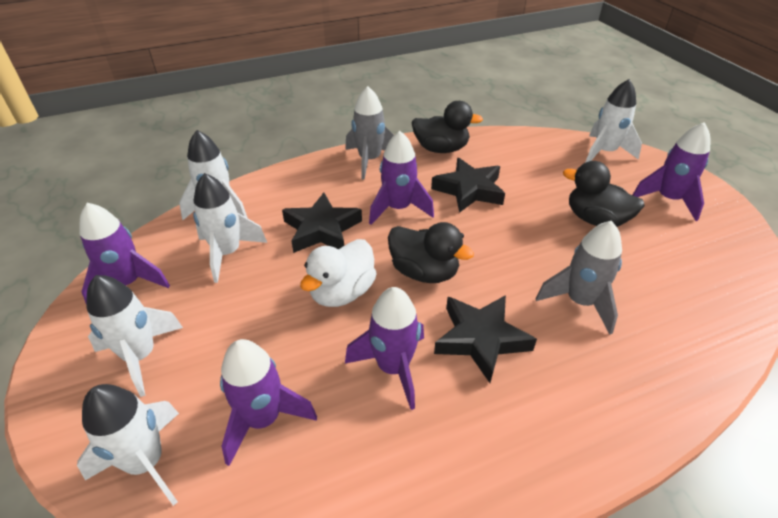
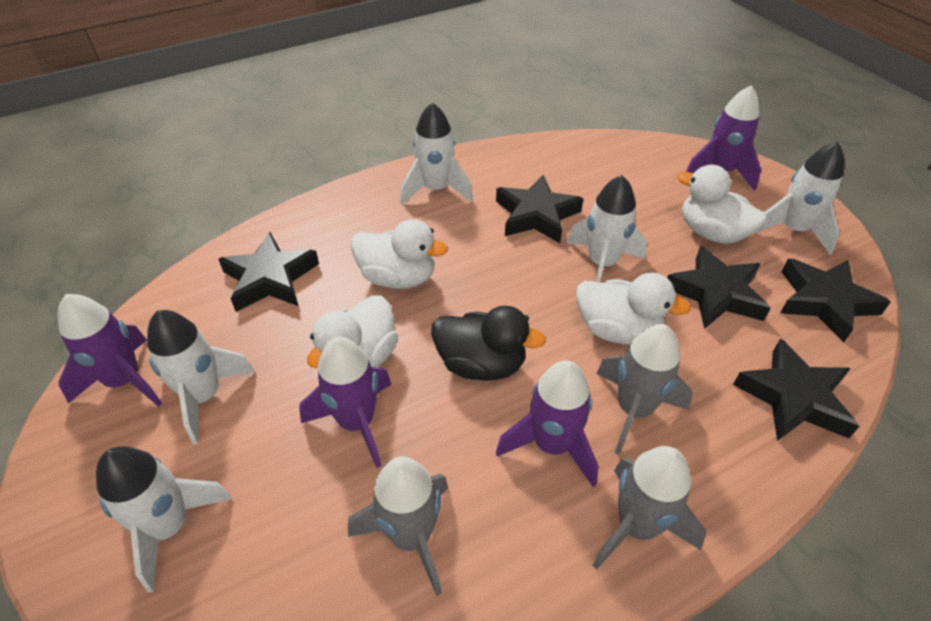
black duck: [388,222,474,283] [411,101,483,153] [563,161,645,227] = 3 -> [431,306,546,381] = 1
black star: [282,192,362,253] [431,158,505,213] [434,295,537,383] = 3 -> [218,232,319,312] [496,175,584,243] [667,246,771,329] [733,338,859,441] [780,259,891,342] = 5
grey rocket: [345,86,394,180] [535,221,622,335] = 2 -> [348,457,448,596] [593,446,706,569] [596,324,693,455] = 3
purple rocket: [80,203,170,305] [220,339,317,466] [345,287,424,410] [369,131,434,225] [633,122,710,221] = 5 -> [58,294,163,407] [299,337,392,468] [496,361,598,487] [686,85,761,190] = 4
white duck: [300,239,377,307] = 1 -> [307,296,398,368] [351,219,448,289] [576,273,691,344] [677,164,766,244] = 4

